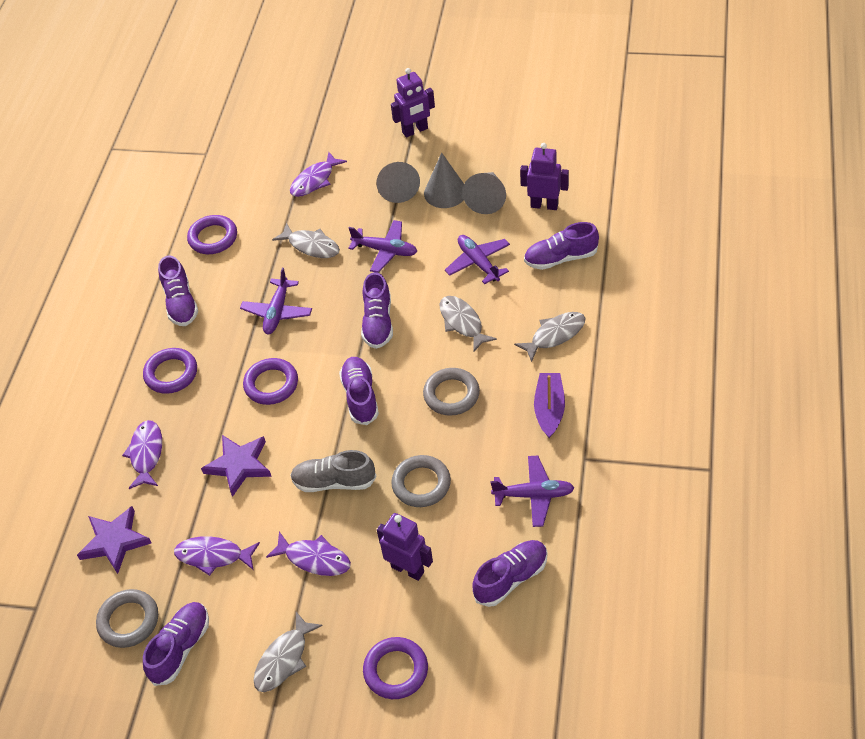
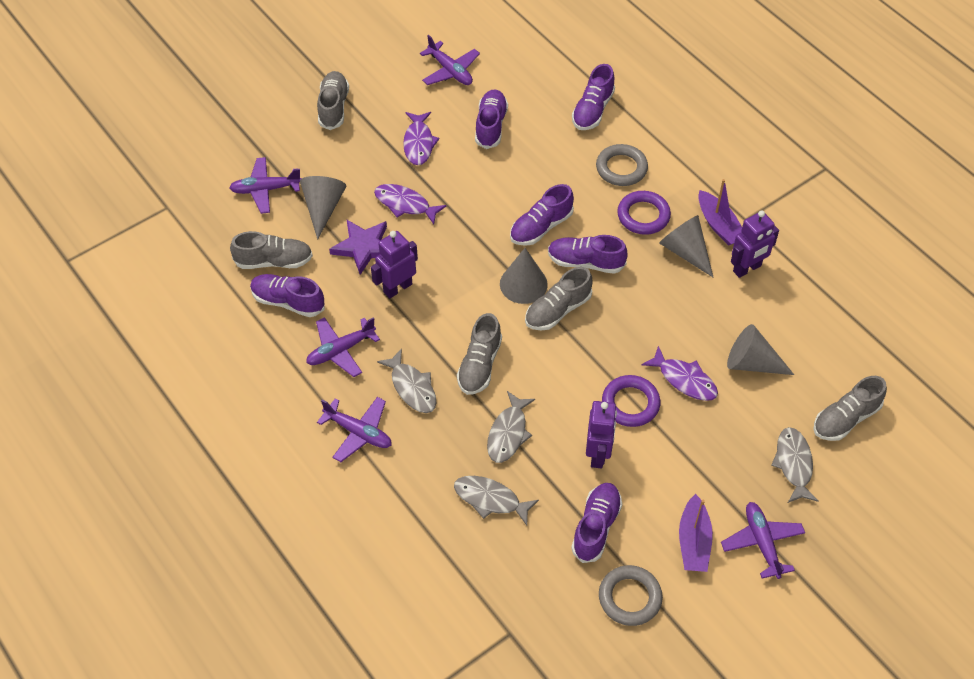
grey cone: [376,162,420,203] [424,152,464,208] [462,172,506,214] = 3 -> [300,176,346,239] [500,248,548,304] [659,215,713,277] [727,324,794,375] = 4
grey ring: [96,589,158,648] [391,455,451,507] [423,368,480,416] = 3 -> [596,144,648,186] [599,565,663,626] = 2
grey shoe: [290,450,377,492] = 1 -> [230,231,313,269] [317,71,349,130] [457,313,502,395] [525,267,593,330] [813,376,887,441] = 5
purple boat: [534,373,565,438] = 1 -> [679,494,713,572] [698,179,742,246] = 2
purple fish: [122,420,162,489] [174,536,260,576] [266,532,351,576] [290,152,347,197] = 4 -> [374,184,447,224] [403,112,439,165] [641,346,718,401] = 3
purple plane: [240,268,312,334] [348,220,417,273] [445,235,510,284] [490,456,574,527] = 4 -> [229,157,302,214] [306,317,380,377] [317,397,391,462] [420,35,480,85] [721,502,805,579] = 5
purple ring: [143,348,197,394] [187,215,237,254] [243,358,298,405] [363,637,428,699] = 4 -> [602,375,660,427] [617,191,671,235] = 2
purple star: [77,506,152,574] [201,435,272,497] = 2 -> [329,219,387,275] = 1

